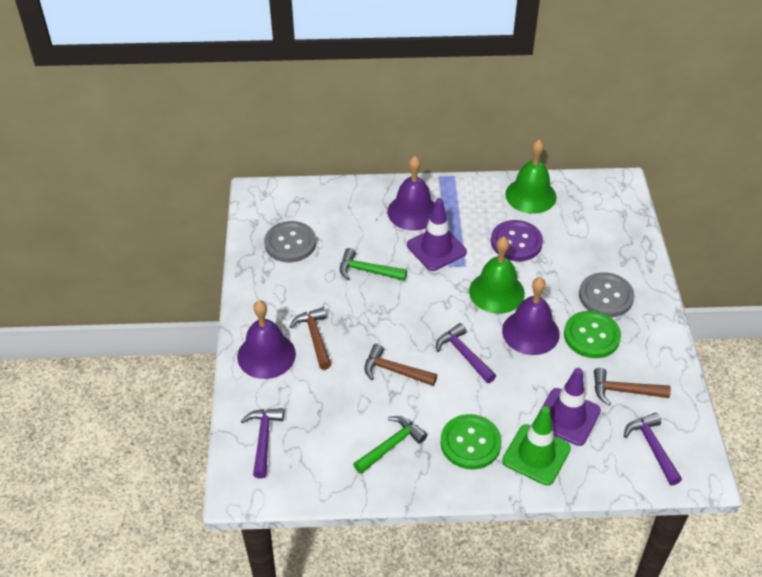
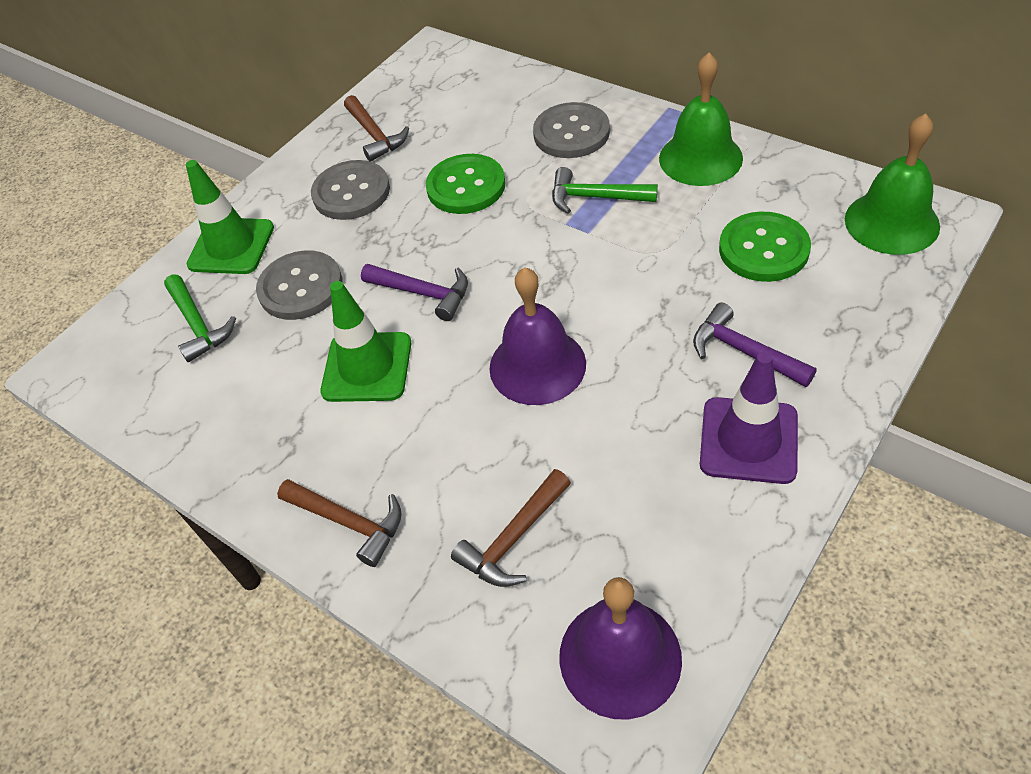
green traffic cone: [502,406,571,485] = 1 -> [186,160,274,274] [320,281,411,402] = 2
grey button: [264,221,316,262] [579,272,634,317] = 2 -> [256,250,343,320] [311,160,390,220] [533,102,610,158] = 3
purple bell: [237,300,296,379] [387,156,435,231] [502,277,560,355] = 3 -> [489,268,586,405] [559,577,682,720] = 2
purple button: [491,220,543,261] = 1 -> none = 0
purple hammer: [241,408,284,478] [436,323,496,383] [624,413,682,485] = 3 -> [361,264,468,321] [693,302,817,387] = 2
purple traffic cone: [407,198,467,271] [537,368,601,446] = 2 -> [700,352,798,484] = 1

